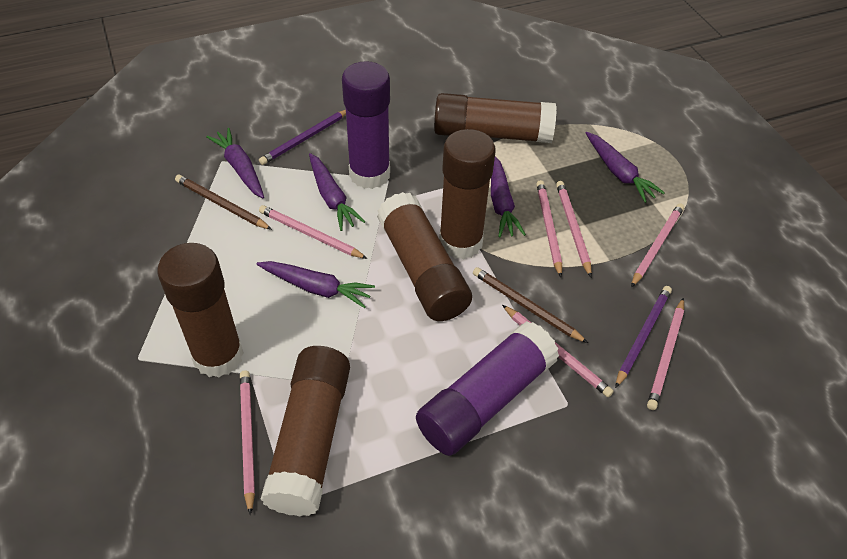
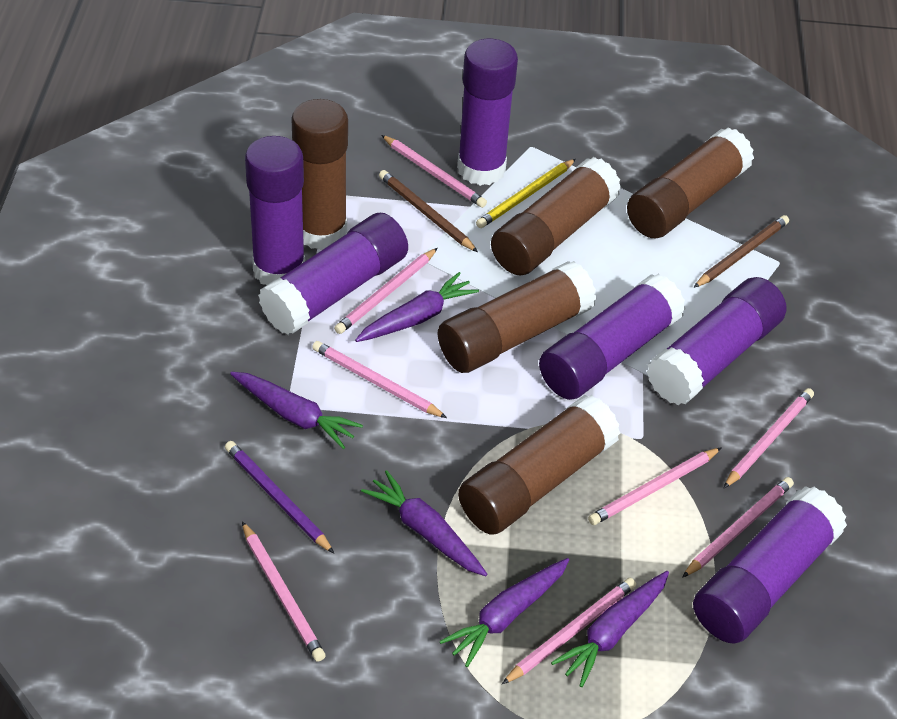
pink pencil: [240,370,255,515] [259,205,368,259] [502,305,614,397] [536,180,562,277] [556,181,592,277] [631,203,684,287] [647,298,684,410] = 7 -> [242,521,326,662] [312,341,447,418] [334,248,437,334] [381,135,487,208] [502,578,636,684] [588,447,722,525] [682,477,794,578] [724,388,814,488] = 8
purple glue stick: [342,61,390,189] [416,321,559,456] = 2 -> [245,136,305,285] [258,213,408,335] [457,39,518,186] [539,274,686,400] [647,277,786,405] [693,486,847,644] = 6
purple pencil: [259,110,346,165] [615,286,672,388] = 2 -> [225,441,334,553] = 1
yellow pencil: none = 0 -> [476,159,576,228] = 1

